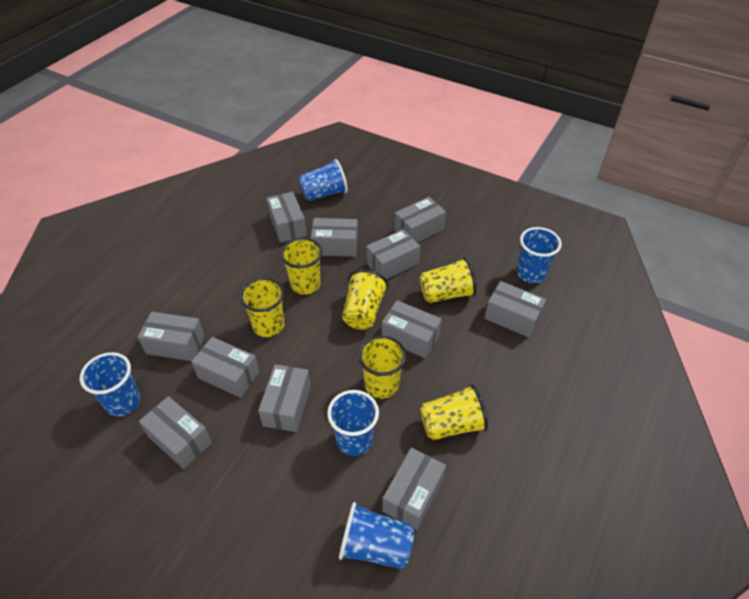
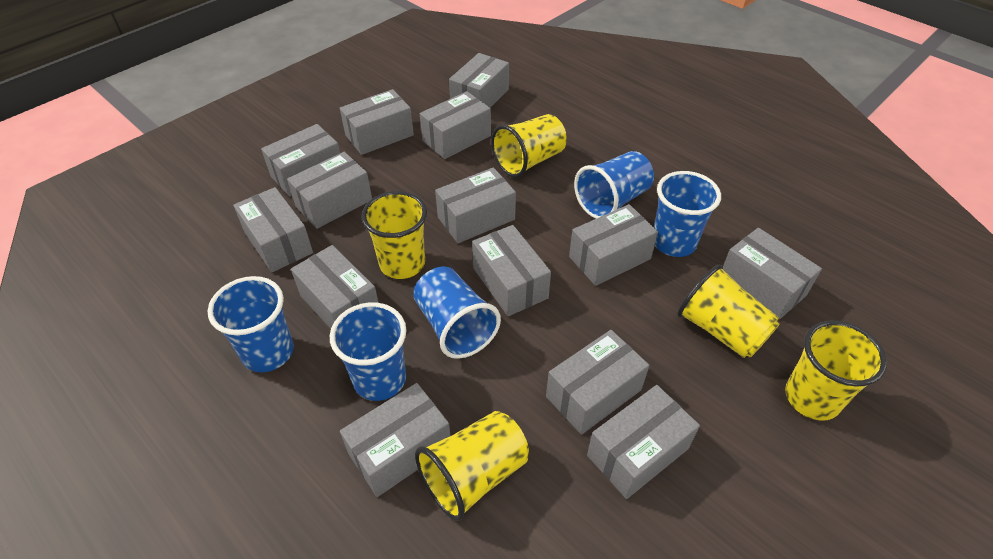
grey box: [138,312,205,361] [139,396,212,469] [191,337,260,398] [258,364,311,432] [266,192,307,243] [311,218,358,257] [366,229,420,279] [382,300,442,359] [382,448,446,530] [394,197,446,243] [484,281,546,338] = 11 -> [233,187,313,272] [261,124,340,197] [287,152,372,229] [291,245,379,329] [340,89,414,155] [340,383,451,497] [420,91,491,159] [435,167,516,243] [449,53,509,108] [472,225,551,316] [546,330,649,435] [569,204,658,286] [587,385,700,499] [723,228,822,319] = 14
yellow cup: [240,278,285,337] [280,238,322,295] [342,269,388,330] [358,336,406,399] [420,257,477,303] [420,384,488,440] = 6 -> [361,191,427,279] [415,411,529,521] [491,114,567,178] [677,264,780,358] [785,320,887,421] = 5

